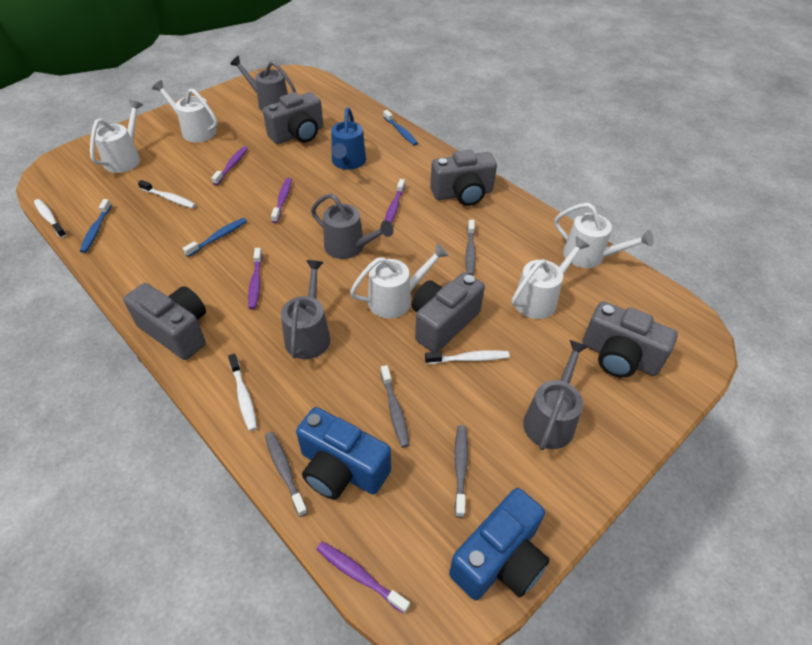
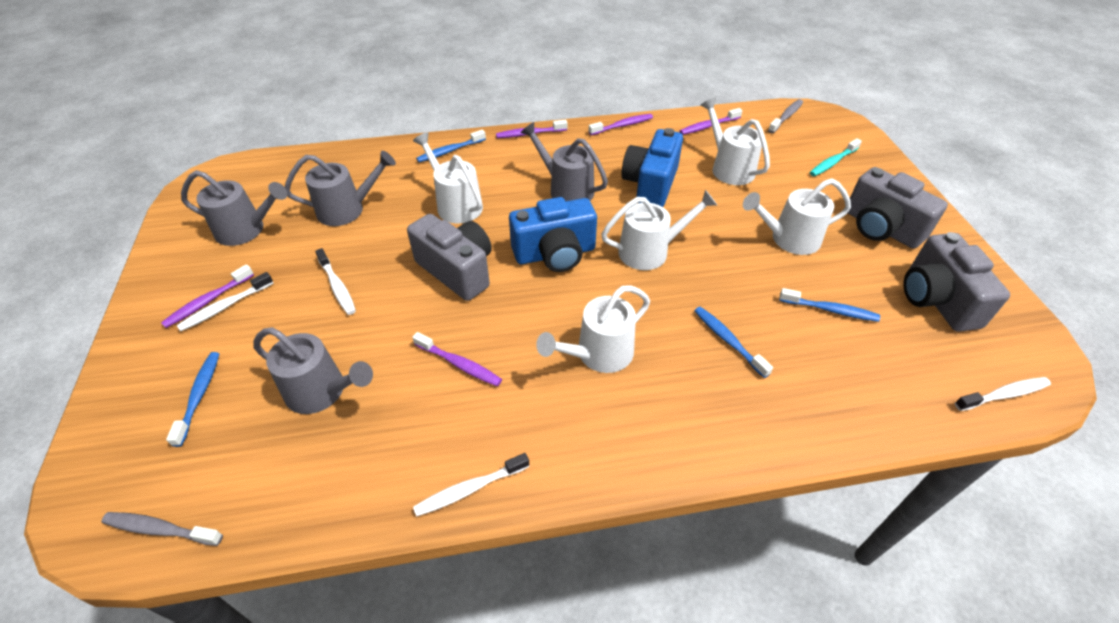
blue toothbrush: [80,199,112,253] [183,218,247,257] [383,110,418,146] = 3 -> [166,352,219,447] [416,130,486,162] [694,307,773,378] [779,288,880,322] = 4
blue watering can: [331,107,366,170] = 1 -> none = 0
grey camera: [123,283,206,360] [263,92,323,144] [412,272,485,352] [430,150,497,206] [582,301,678,378] = 5 -> [407,214,492,301] [848,167,948,249] [903,232,1010,332] = 3
grey toothbrush: [265,432,308,517] [381,365,410,447] [454,425,468,518] [465,220,476,276] = 4 -> [101,512,223,546] [768,99,803,133] = 2
turquoise toothbrush: none = 0 -> [810,138,862,176] = 1

